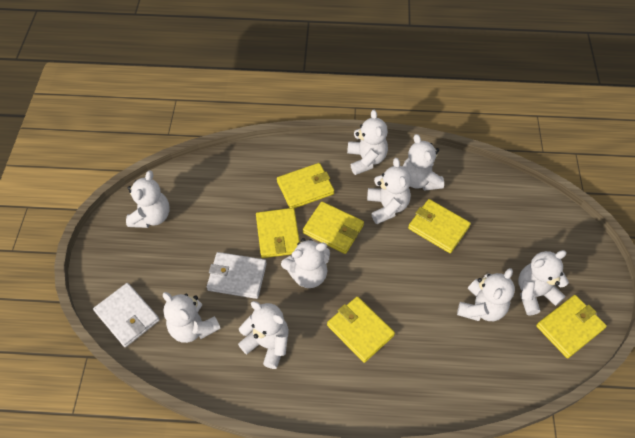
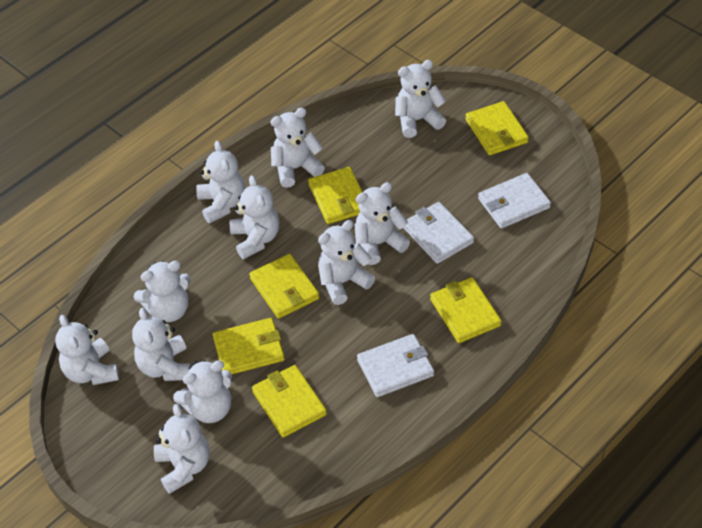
white teddy bear: [126,171,170,228] [163,292,221,343] [238,301,289,369] [281,238,330,288] [347,110,388,175] [367,158,411,224] [403,134,444,191] [457,268,515,321] [518,250,569,316] = 9 -> [55,315,119,385] [132,308,191,381] [134,261,191,322] [154,404,210,494] [173,360,232,423] [196,141,245,223] [230,175,280,259] [270,108,325,188] [318,220,375,305] [354,182,410,265] [395,60,446,138] = 11
white wallet: [93,283,160,347] [207,252,267,299] = 2 -> [357,334,434,397] [403,202,474,264] [478,173,551,229] = 3

